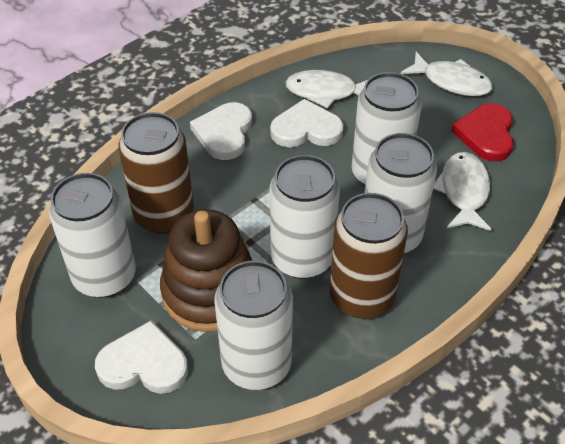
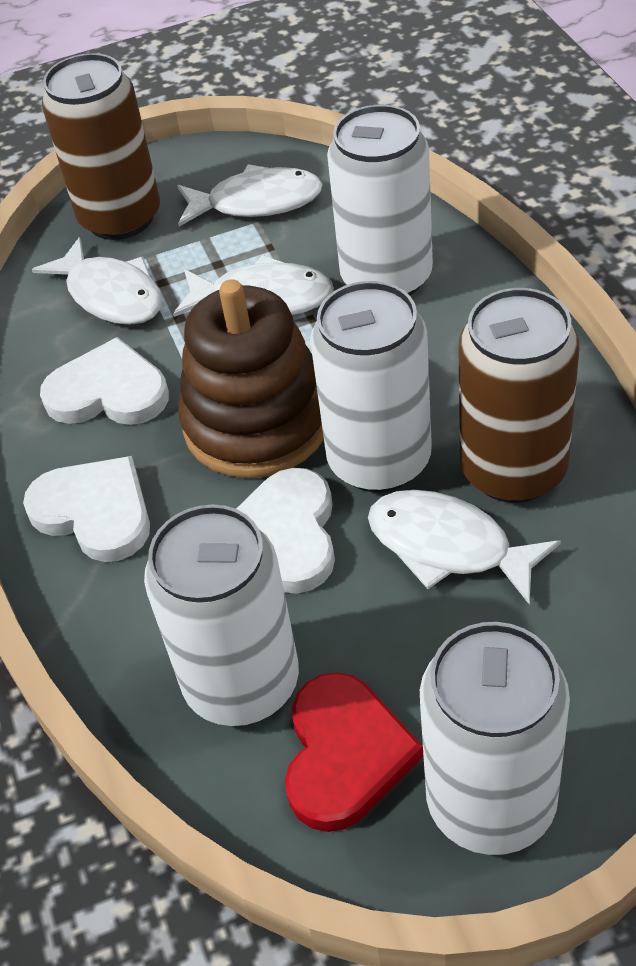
white can: [49,173,136,298] [214,261,293,390] [269,155,340,279] [352,72,422,186] [365,133,437,253] = 5 -> [144,504,299,726] [310,281,432,492] [327,105,433,296] [420,622,570,855] = 4
white fish: [285,70,367,108] [401,52,493,96] [433,152,492,231] = 3 -> [32,237,162,325] [173,255,334,317] [177,164,323,226] [368,490,561,605] = 4

